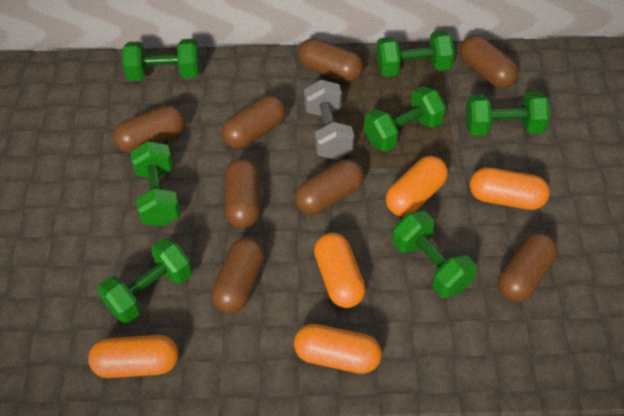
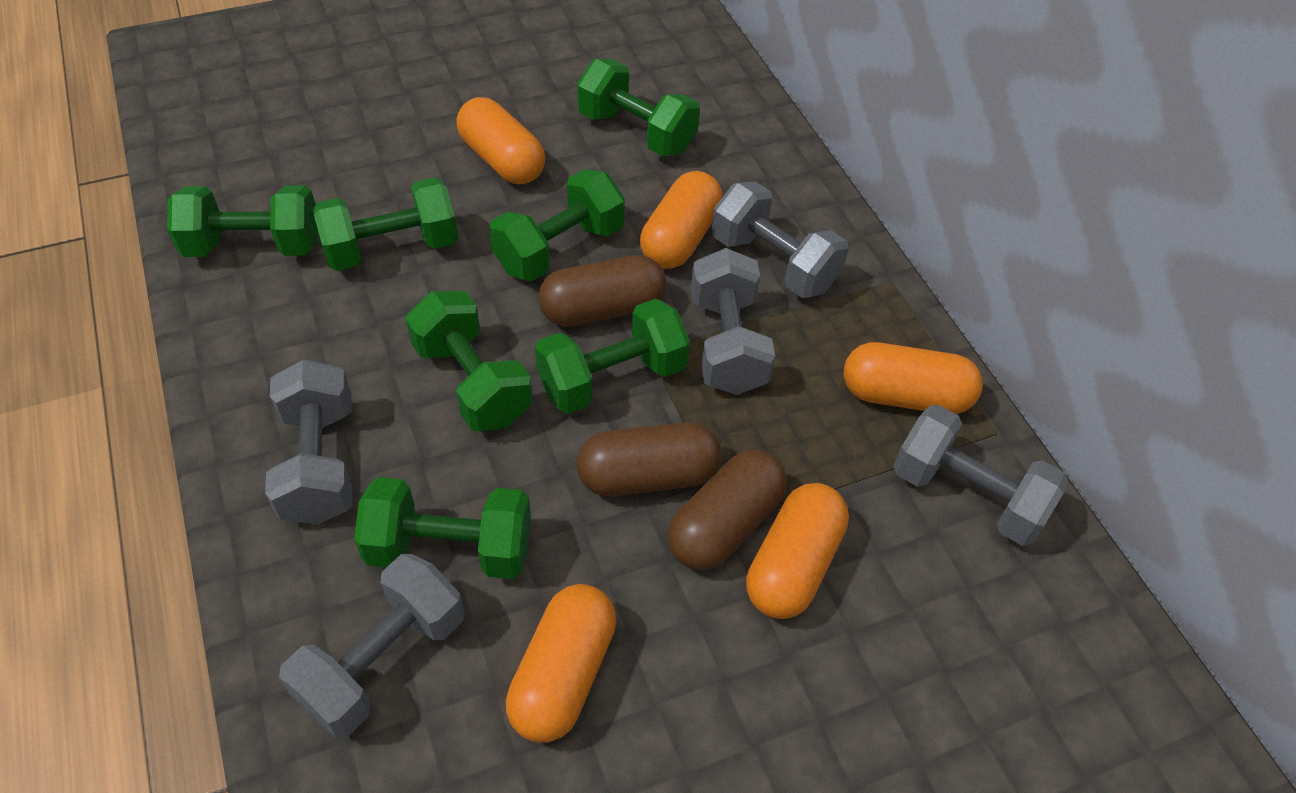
brown capsule: [113,105,185,153] [212,237,265,313] [221,95,286,149] [225,158,261,228] [294,159,364,215] [298,38,363,82] [460,35,519,88] [498,232,558,302] = 8 -> [538,255,666,327] [577,422,722,496] [668,449,787,570] = 3
grey dumbbell: [304,80,354,160] = 1 -> [265,359,353,525] [279,554,464,738] [691,248,775,395] [712,182,849,298] [893,405,1069,546] = 5

